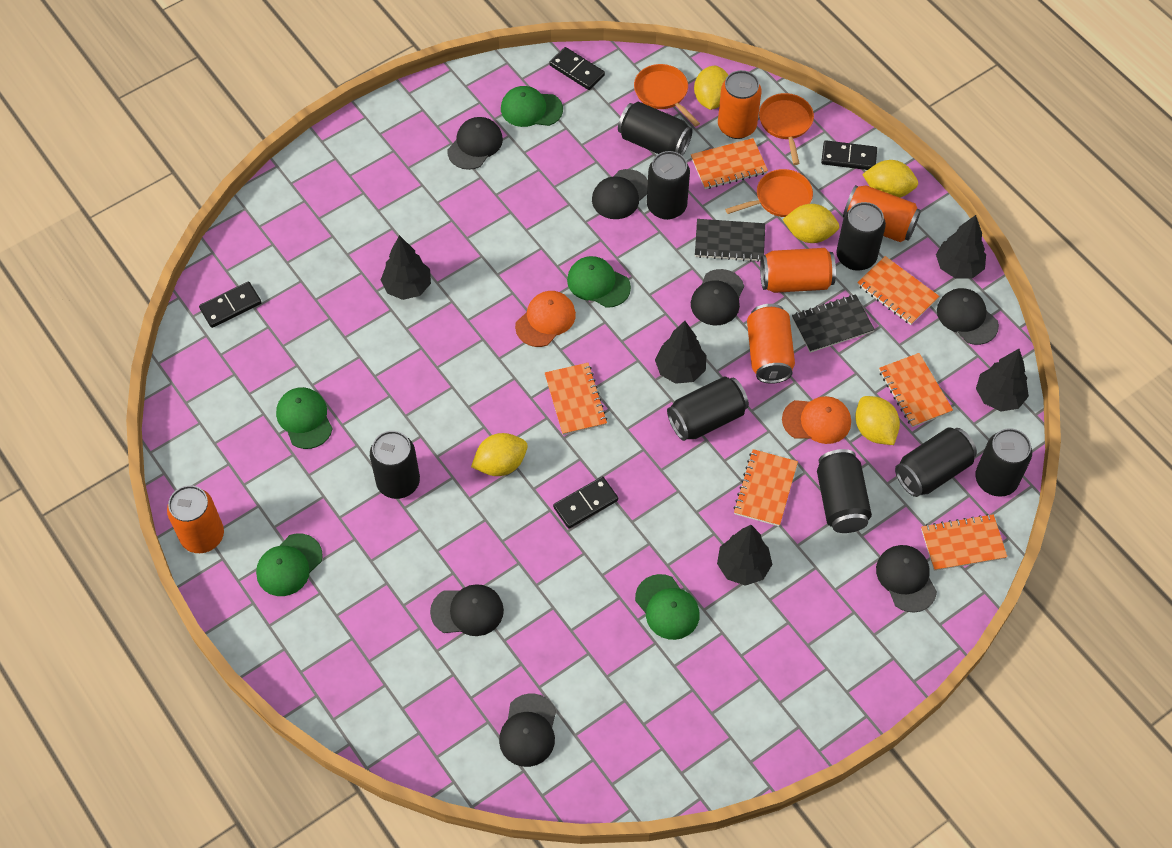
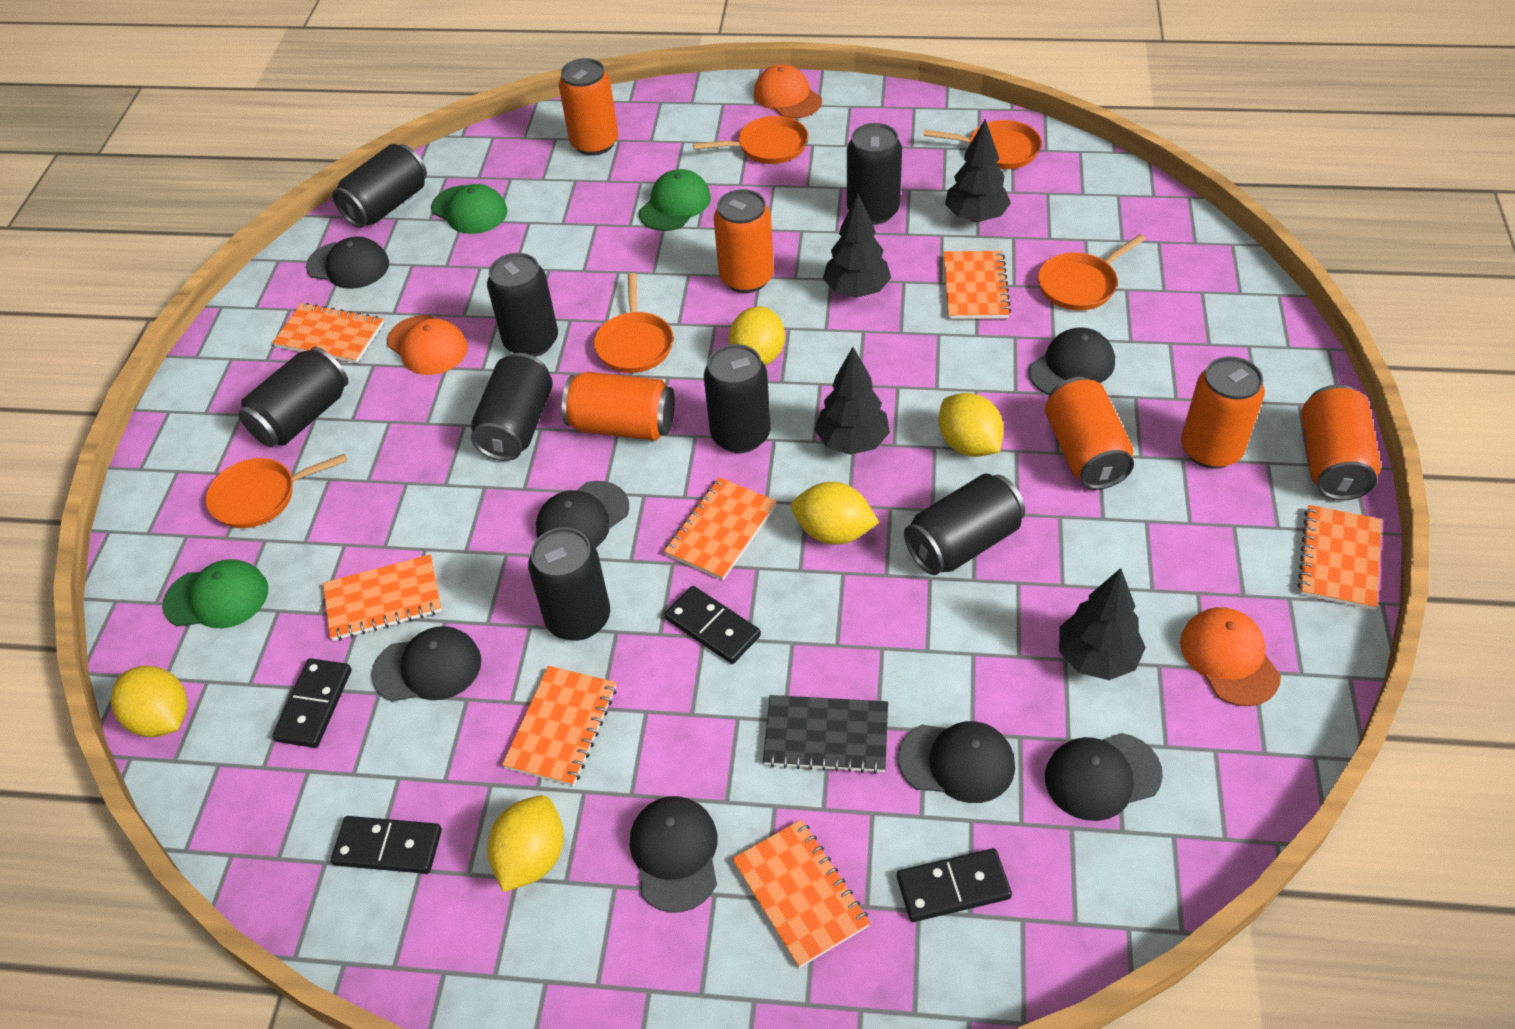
black notebook: [695,219,765,262] [792,294,875,353] = 2 -> [763,695,888,774] = 1
black tree: [381,235,431,300] [655,321,706,384] [717,525,772,586] [936,215,986,278] [976,349,1029,411] = 5 -> [815,347,890,455] [823,193,891,298] [945,119,1011,222] [1059,568,1146,680] = 4
green cap: [256,533,323,596] [276,387,332,449] [501,86,563,127] [567,256,631,308] [635,574,700,640] = 5 -> [162,559,268,628] [431,184,507,234] [639,169,711,231] = 3
orange can: [167,485,224,553] [718,70,762,139] [747,304,795,384] [760,248,836,293] [843,185,921,242] = 5 -> [559,58,618,156] [562,372,675,441] [714,189,774,293] [1045,377,1134,490] [1181,356,1265,469] [1301,385,1381,500] = 6
orange cap: [515,291,576,347] [782,396,851,444] = 2 -> [387,315,468,375] [754,64,822,118] [1180,607,1281,706] = 3
orange notebook: [545,363,608,435] [691,138,768,189] [733,449,798,526] [857,256,939,325] [879,353,953,427] [921,514,1007,571] = 6 -> [272,303,384,363] [323,554,442,641] [502,666,616,786] [664,477,777,580] [732,819,870,968] [943,251,1011,319] [1298,505,1382,610] = 7
orange pan: [634,64,700,127] [725,169,813,217] [759,93,814,165] = 3 -> [206,454,347,528] [594,273,673,373] [693,116,808,164] [923,120,1042,169] [1038,234,1146,311] = 5

